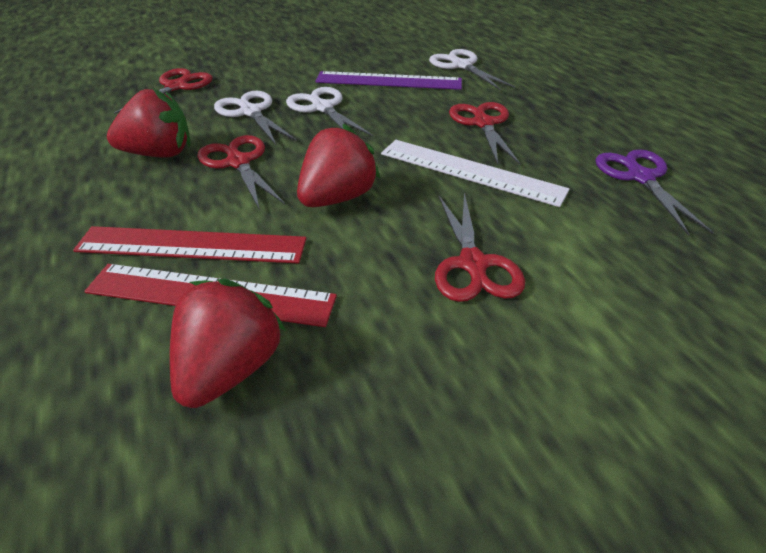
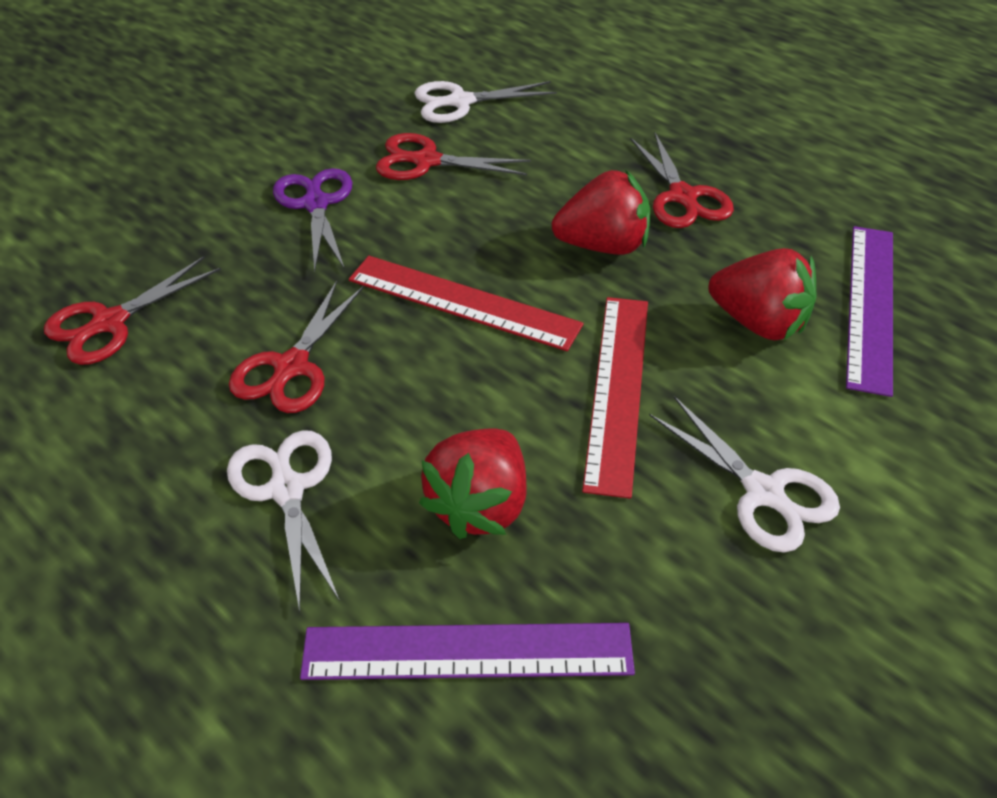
purple ruler: [315,71,462,90] = 1 -> [300,623,635,680] [846,226,893,397] = 2
white ruler: [381,140,570,207] = 1 -> none = 0

